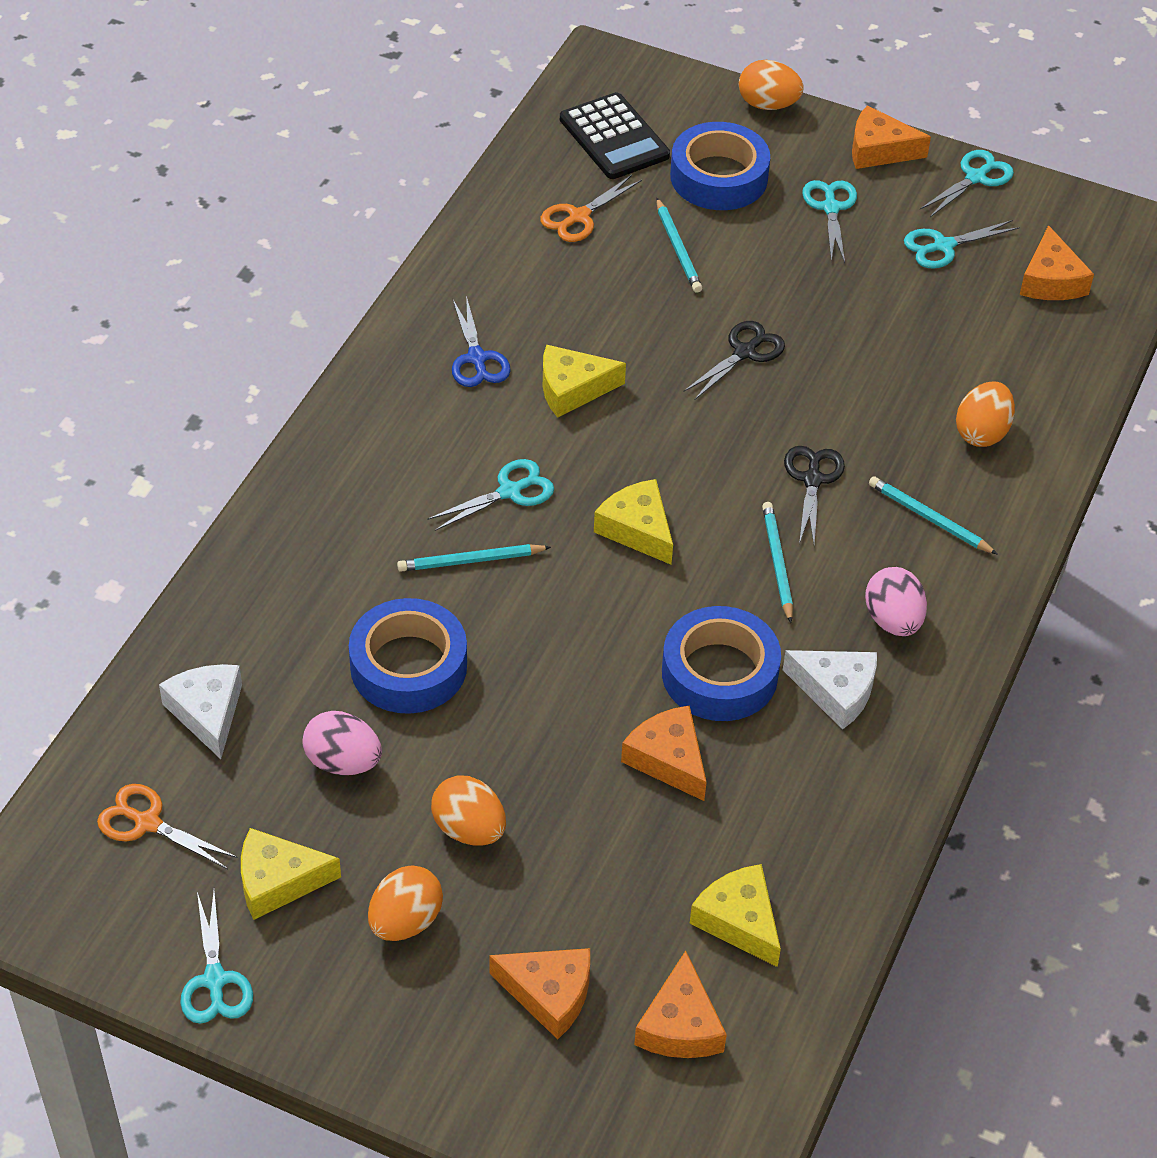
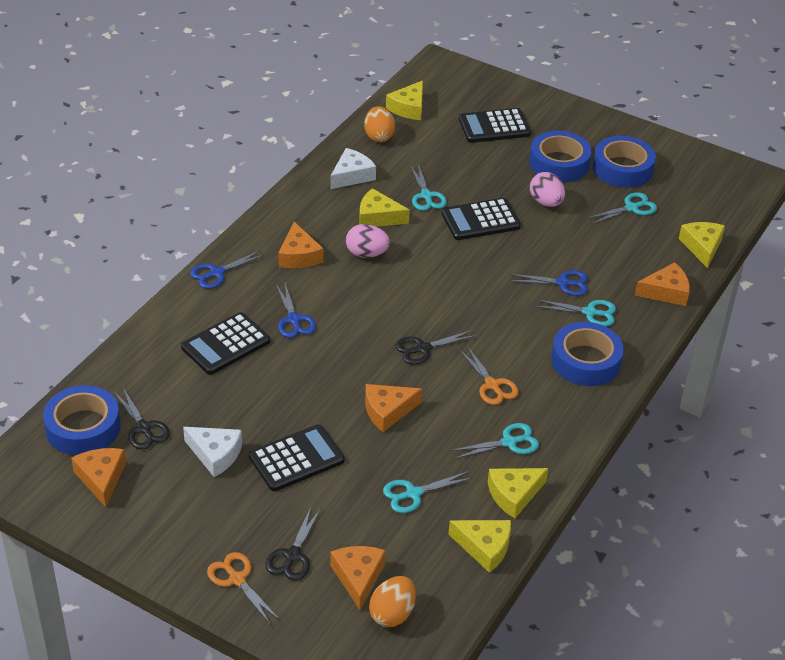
black calculator: [560,92,670,179] = 1 -> [181,312,270,375] [249,424,345,491] [442,198,521,240] [459,108,531,143] = 4
black scissors: [684,321,785,400] [784,446,845,544] = 2 -> [114,388,170,450] [265,507,321,580] [396,330,477,365] = 3
blue scissors: [452,296,511,387] = 1 -> [190,250,266,289] [276,283,316,338] [509,270,588,296] = 3
blue tape: [349,598,467,714] [662,606,781,721] [670,122,770,210] = 3 -> [43,385,121,455] [529,131,592,182] [551,322,624,386] [593,136,656,188] = 4
orange egg: [368,866,443,941] [431,775,506,846] [739,60,804,110] [956,382,1015,447] = 4 -> [364,106,395,142] [369,576,416,627] = 2
turquoise pencil: [397,544,551,572] [656,198,702,293] [762,502,793,623] [869,476,998,555] = 4 -> none = 0
yellow cheese: [241,828,341,920] [543,345,626,418] [594,479,673,564] [690,864,781,967] = 4 -> [359,188,410,227] [386,81,423,120] [448,520,511,573] [488,468,548,518] [679,222,725,268] = 5

